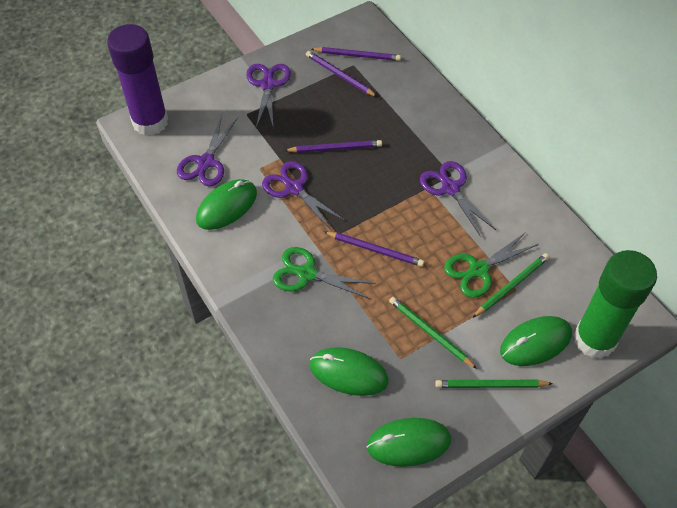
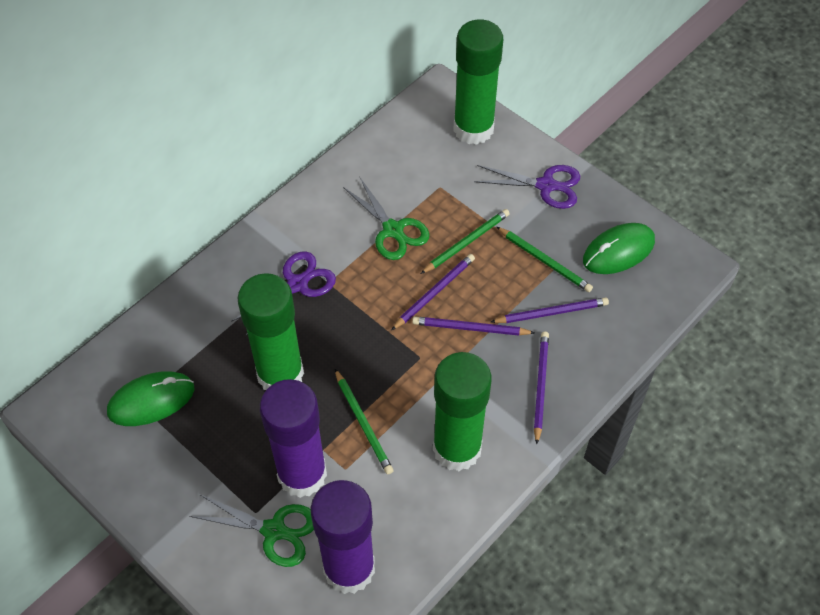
green glue stick: [574,250,657,359] = 1 -> [238,273,304,390] [433,352,492,471] [453,20,503,145] = 3
green mouse: [196,179,257,230] [310,347,389,396] [367,418,451,467] [500,316,572,366] = 4 -> [107,371,195,426] [583,223,655,274] = 2
purple glue stick: [107,24,168,136] = 1 -> [260,379,327,498] [311,480,375,594] = 2
purple scissors: [177,115,238,186] [246,64,291,127] [262,161,345,229] [420,161,496,237] = 4 -> [231,251,336,336] [474,165,580,209] = 2

